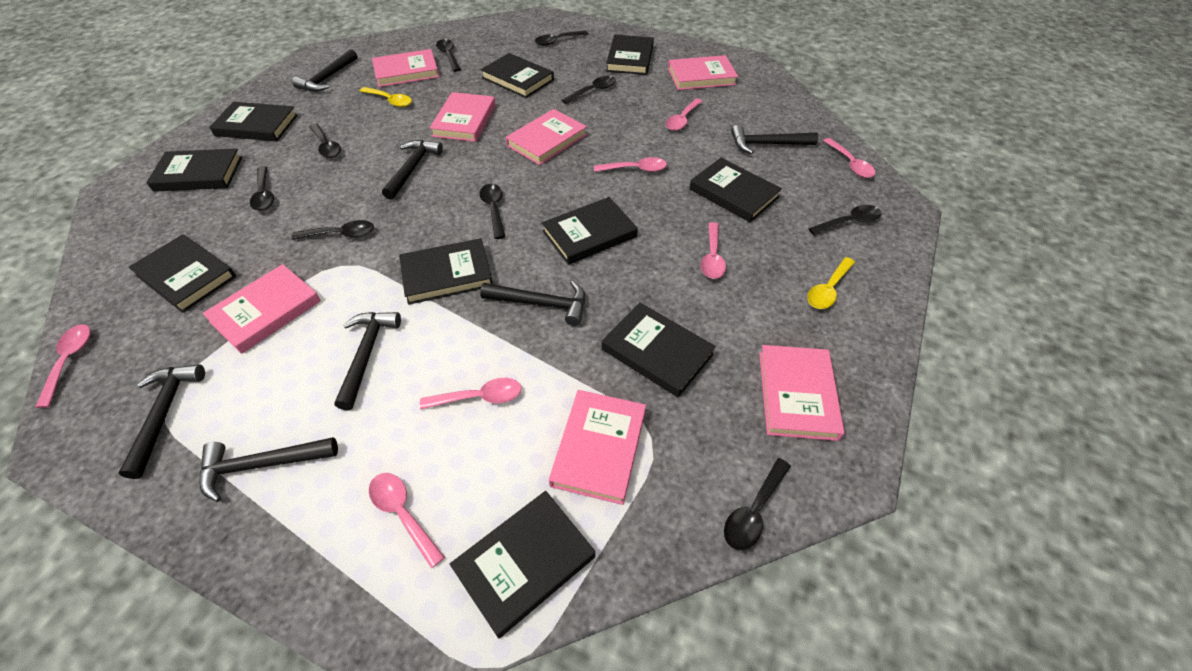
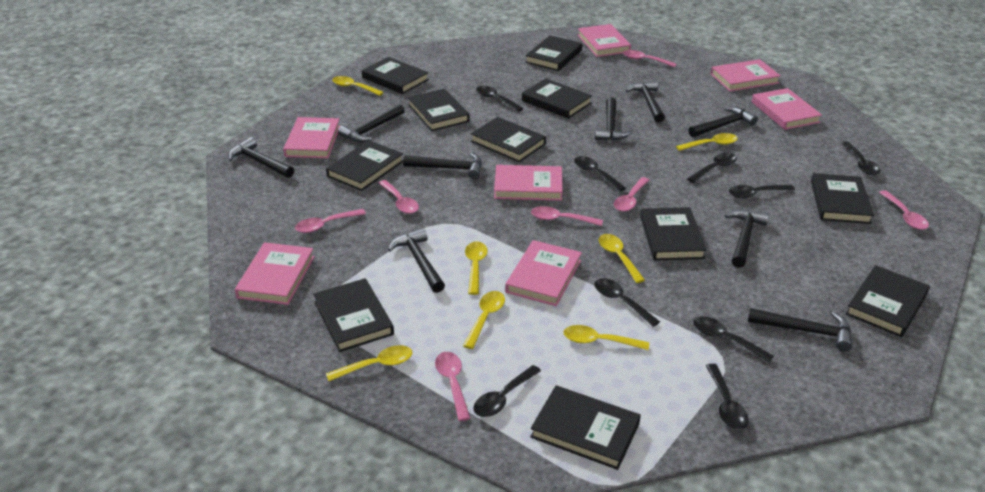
black book: [129,234,236,313] [146,148,242,192] [209,102,298,141] [399,238,493,305] [450,491,595,638] [480,53,554,98] [542,197,638,265] [602,302,716,397] [606,35,654,75] [689,158,782,222] = 10 -> [313,278,394,352] [326,140,403,191] [362,57,429,94] [408,89,470,131] [471,117,546,162] [522,79,592,119] [525,35,582,71] [530,385,641,470] [640,207,707,261] [811,173,874,224] [845,265,930,337] = 11
black hammer: [119,364,205,479] [200,437,338,502] [292,49,357,92] [334,312,401,410] [382,140,443,200] [480,281,585,326] [731,125,818,154] = 7 -> [228,137,294,178] [338,104,405,142] [388,228,445,293] [403,153,482,179] [595,97,632,141] [626,81,665,123] [689,107,758,137] [725,210,769,268] [748,308,852,352] = 9
yellow spoon: [360,87,412,107] [807,257,855,309] = 2 -> [326,345,412,381] [332,76,384,96] [463,291,505,349] [465,241,488,295] [564,325,649,350] [599,234,645,283] [676,133,738,151] = 7

